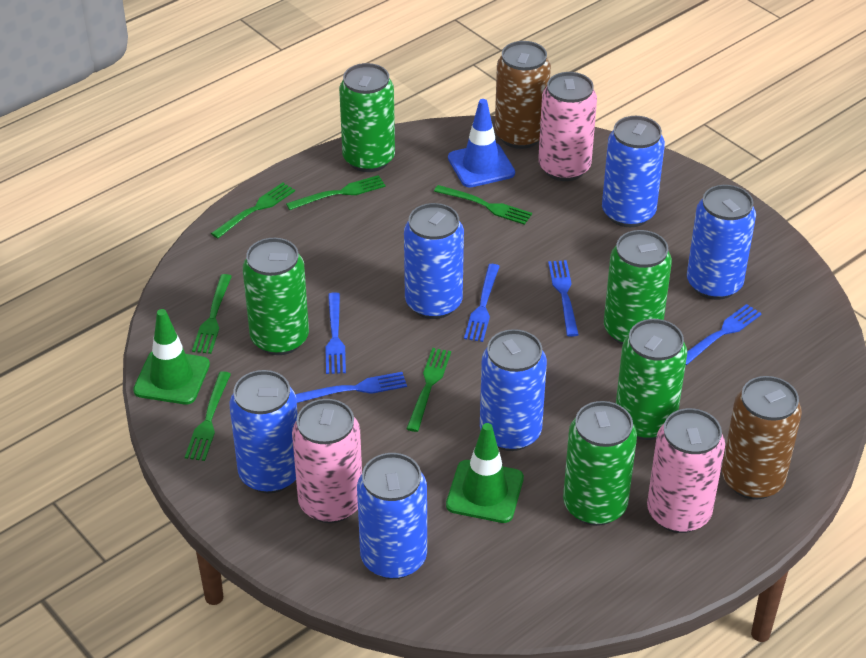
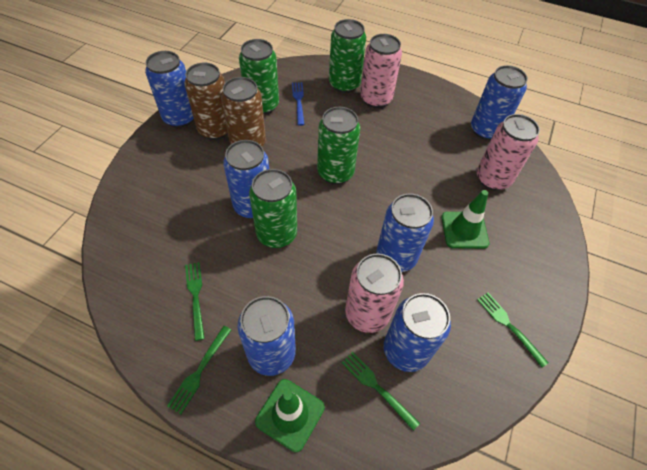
blue fork: [295,372,407,403] [325,292,346,374] [464,264,500,342] [548,260,579,337] [686,304,762,365] = 5 -> [292,82,305,126] = 1
blue traffic cone: [448,99,515,188] = 1 -> none = 0
green can: [243,238,309,355] [339,63,395,172] [563,401,637,526] [604,230,672,345] [616,319,687,440] = 5 -> [239,39,279,115] [249,169,297,248] [317,107,360,184] [329,19,366,93] = 4
green fork: [185,371,231,461] [192,274,232,354] [211,183,295,239] [286,175,386,210] [406,348,451,432] [434,185,532,225] = 6 -> [167,326,231,414] [185,262,205,341] [341,352,420,431] [477,292,549,368] = 4

